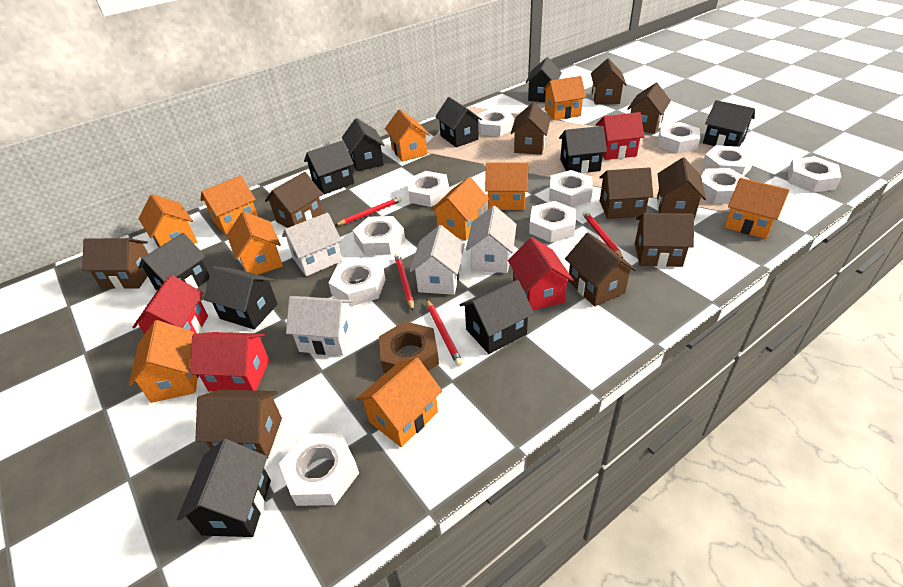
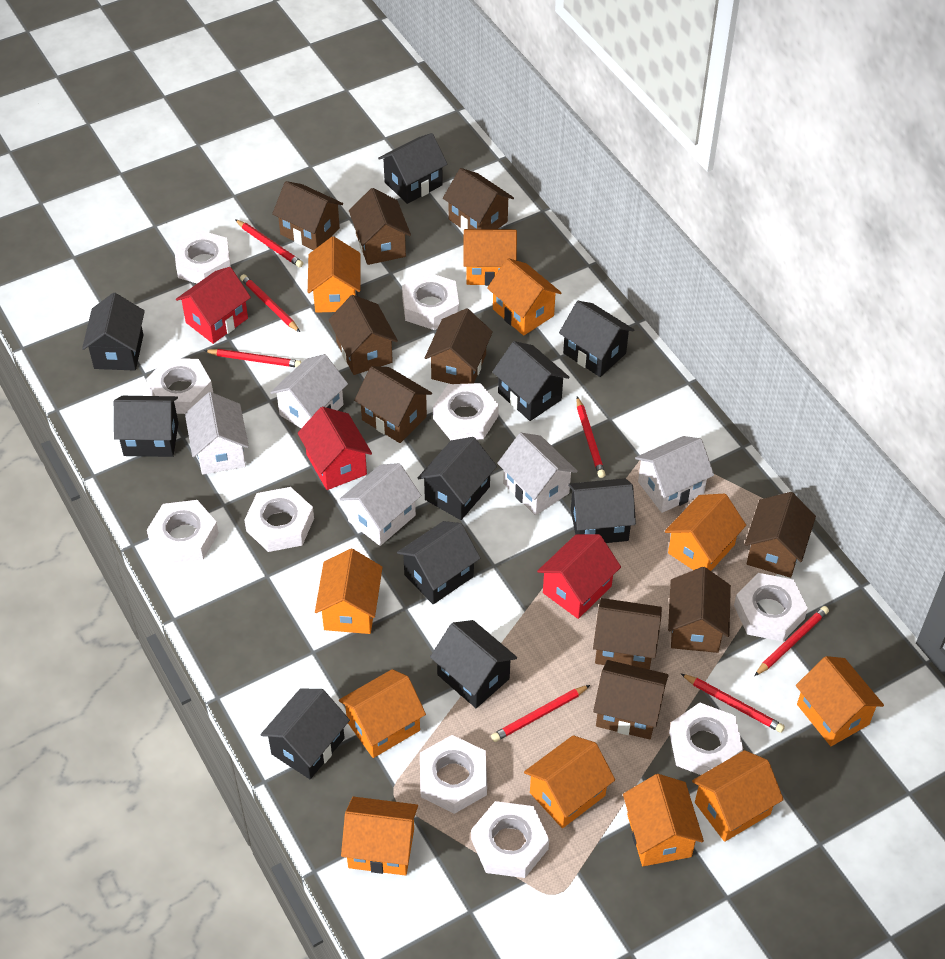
brown nut: [379,321,439,373] = 1 -> none = 0
orange house: [129,320,199,403] [138,194,197,247] [201,175,258,234] [227,211,283,275] [356,357,442,447] [385,109,430,162] [431,177,489,240] [485,162,528,210] [543,76,586,120] [724,178,790,239] = 10 -> [308,236,360,313] [315,549,383,634] [339,669,426,758] [341,797,418,876] [463,229,517,286] [487,258,562,336] [524,735,615,828] [623,774,704,866] [665,493,746,571] [692,750,784,842] [796,656,884,746] = 11
red house: [132,275,208,334] [190,332,269,392] [508,237,573,310] [596,112,644,160] = 4 -> [176,267,251,344] [298,407,372,490] [537,534,621,619] = 3
red pencil: [334,197,402,226] [395,253,414,311] [427,300,463,366] [583,211,623,258] = 4 -> [204,349,302,367] [235,219,303,268] [240,274,300,332] [491,685,590,742] [576,397,606,478] [681,674,785,733] [754,606,829,676] = 7
white house: [282,213,343,276] [286,296,355,356] [410,225,465,295] [466,206,517,273] = 4 -> [185,392,249,475] [270,354,348,428] [340,463,422,546] [497,433,578,515] [635,436,714,513] = 5
white nut: [279,433,359,506] [329,257,386,306] [353,216,405,255] [407,171,450,207] [477,109,514,136] [529,201,576,243] [549,170,593,207] [658,122,700,153] [701,168,748,203] [702,145,755,176] [788,156,841,193] = 11 -> [146,358,213,414] [147,500,219,564] [174,230,231,283] [245,487,314,552] [402,272,459,330] [420,735,487,814] [433,383,499,440] [471,801,549,878] [669,703,743,775] [734,573,808,642] = 10

